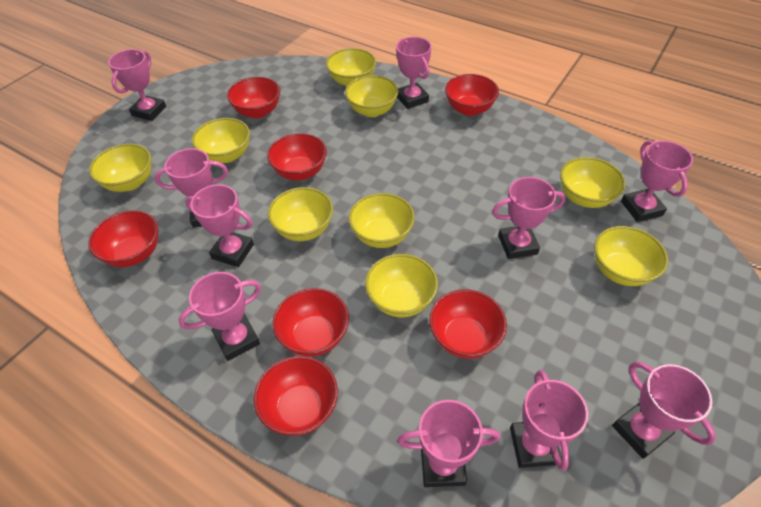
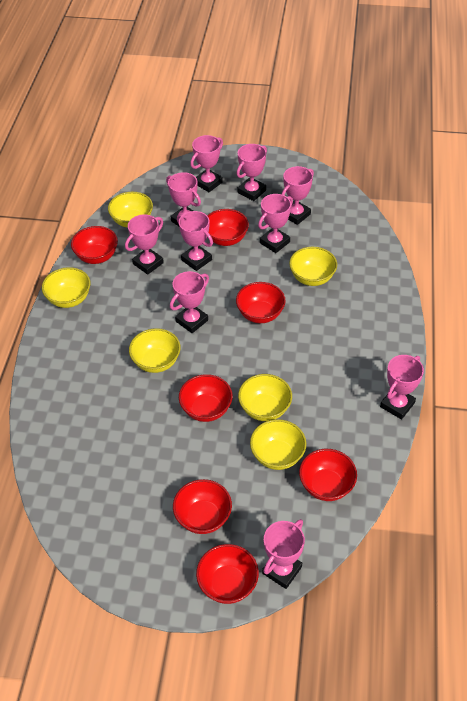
yellow bowl: [89,144,151,192] [192,118,250,163] [268,187,333,241] [326,48,376,87] [345,75,398,117] [349,193,415,248] [365,254,438,317] [560,157,625,208] [594,226,668,286] = 9 -> [42,267,90,308] [108,192,153,228] [129,328,181,373] [238,374,292,421] [250,419,306,470] [289,247,337,286] = 6

